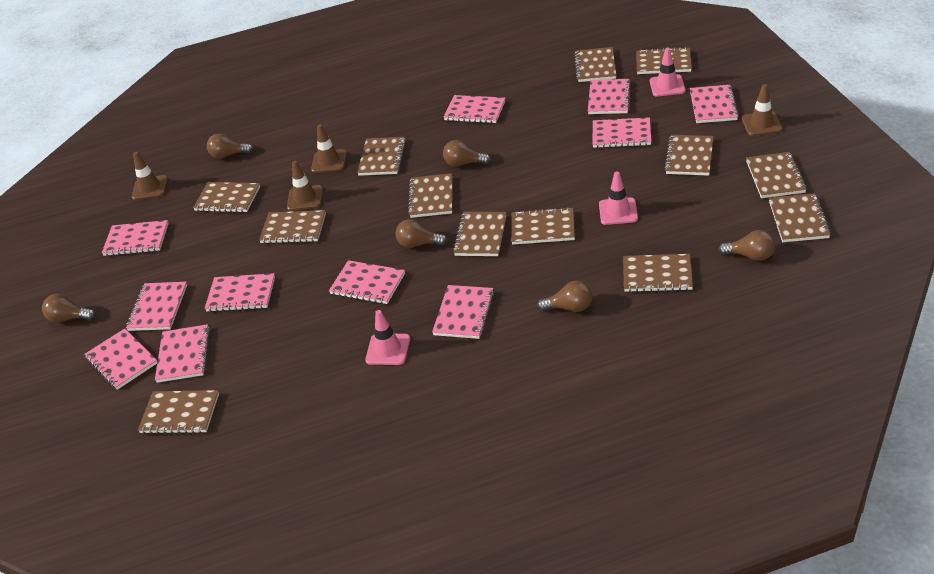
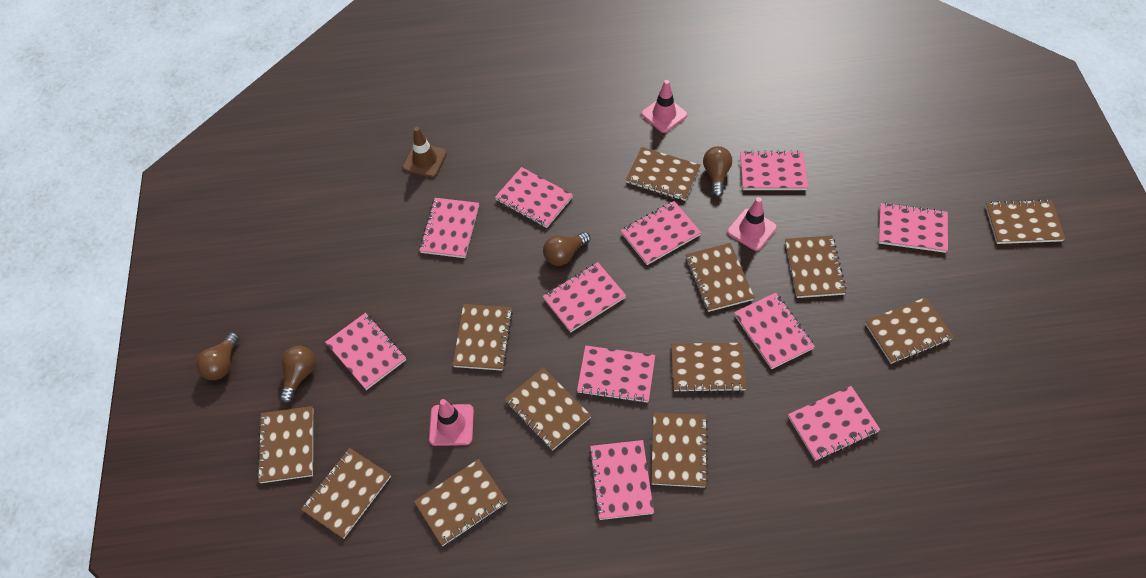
brown light bulb: [42,294,95,323] [207,134,253,159] [395,219,447,248] [443,140,491,167] [537,281,592,312] [718,230,775,261] = 6 -> [196,332,240,380] [280,346,315,404] [543,232,590,266] [703,146,732,197] = 4
brown notebook: [138,390,219,434] [193,182,260,213] [259,210,326,244] [357,137,406,176] [408,173,452,218] [453,212,506,256] [511,207,575,245] [574,47,617,82] [623,254,693,292] [637,47,692,74] [664,135,714,176] [746,152,807,198] [769,193,831,242] = 13 -> [257,406,313,483] [301,448,391,539] [414,459,507,546] [453,304,513,371] [505,367,591,450] [626,147,700,201] [651,413,708,488] [671,343,747,393] [686,243,755,312] [785,235,847,298] [865,297,954,364] [985,199,1065,244] = 12
brown traffic cone: [132,152,168,200] [287,161,323,211] [311,124,347,173] [742,84,783,136] = 4 -> [403,127,447,178] = 1

